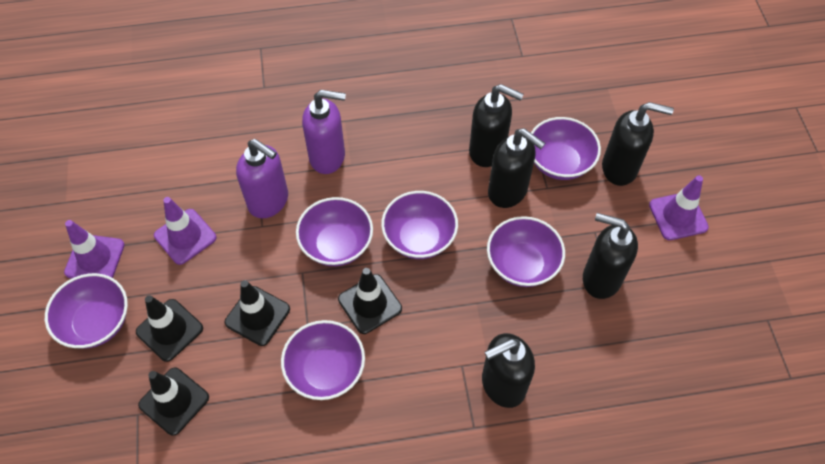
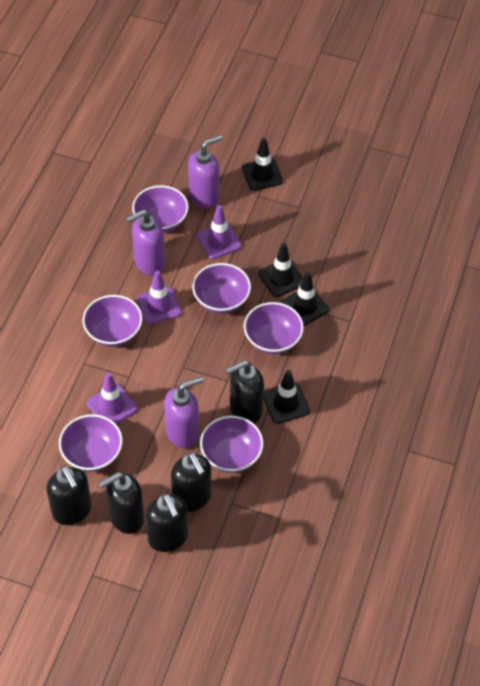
purple soap dispenser: [236,139,288,218] [302,90,346,174] = 2 -> [126,210,165,276] [164,377,203,448] [188,135,222,209] = 3

